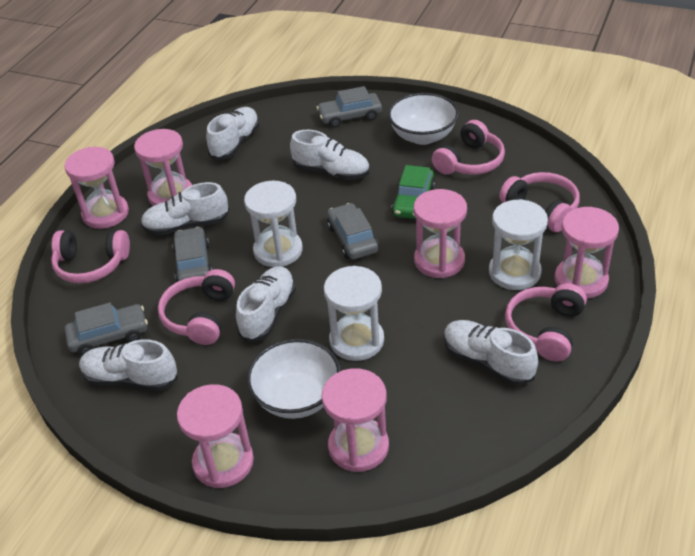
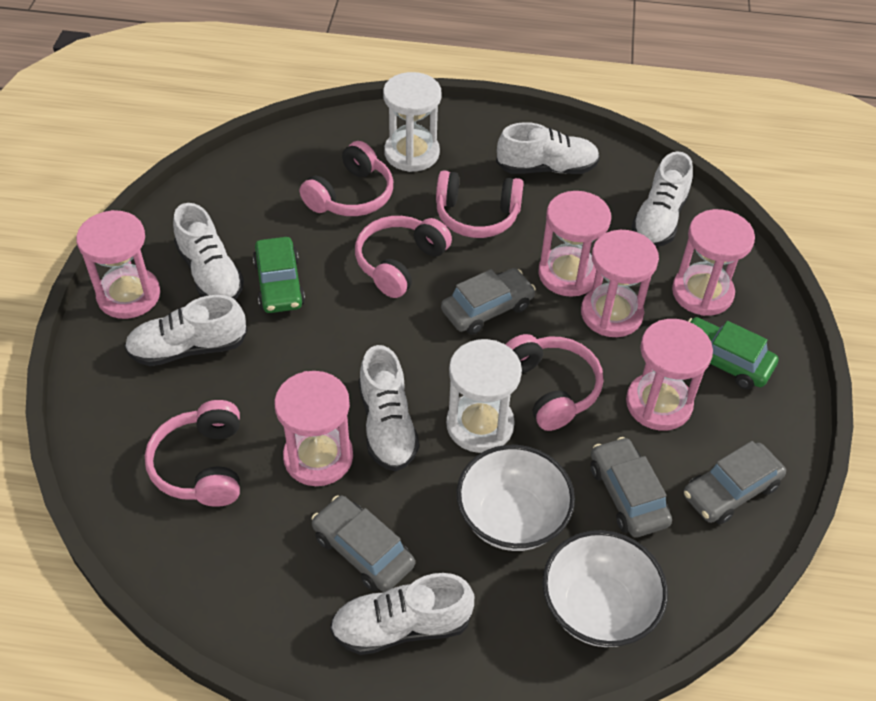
green car: [391,165,435,219] = 1 -> [253,237,305,313] [688,317,779,389] = 2
white hourglass: [244,181,303,267] [324,266,384,361] [489,199,548,290] = 3 -> [383,72,442,172] [446,339,522,453] = 2

